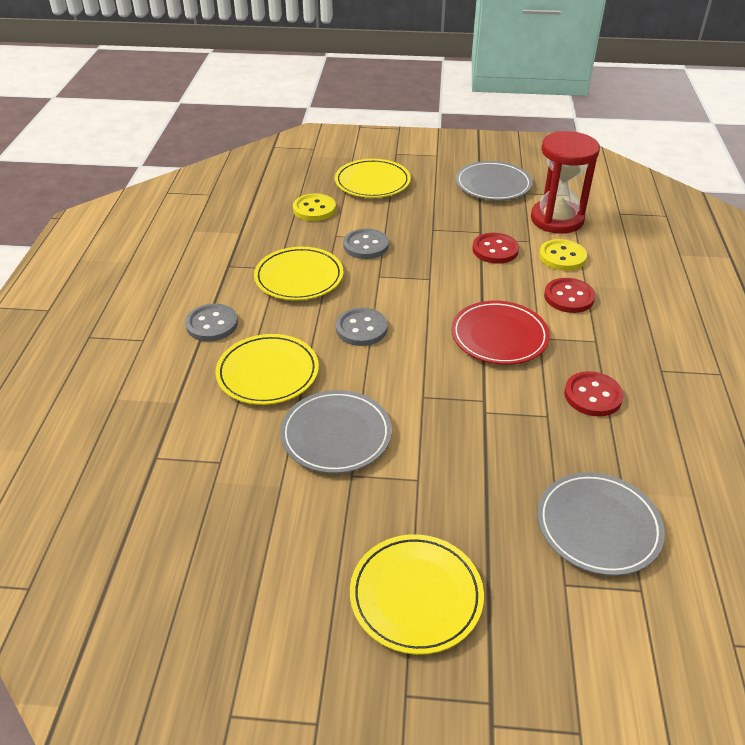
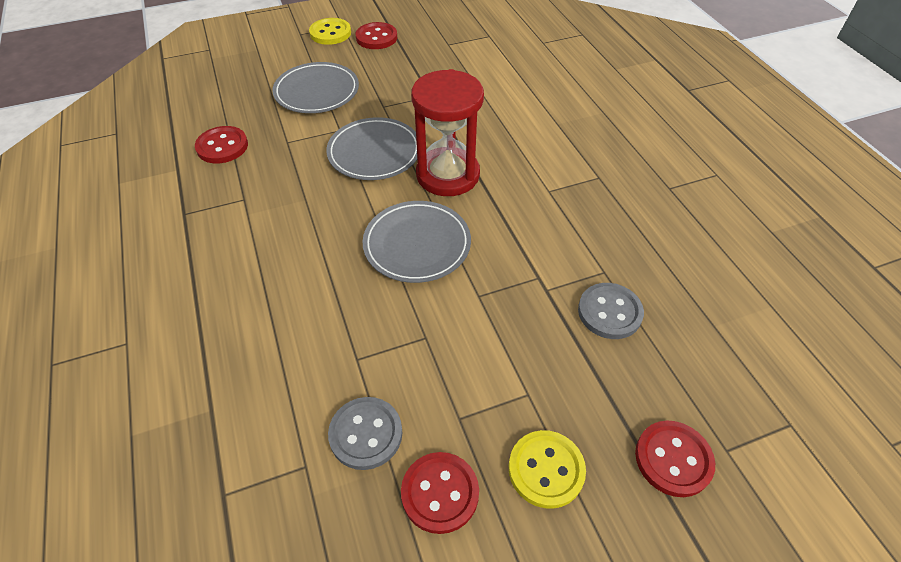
grey button: [185,303,238,341] [336,308,388,346] [343,228,389,259] = 3 -> [328,397,403,470] [578,283,644,339] = 2
red button: [472,233,519,264] [544,278,595,313] [564,371,624,417] = 3 -> [195,126,248,164] [355,22,397,49] [401,452,479,534] [635,420,715,497] = 4
red plate: [451,301,550,365] = 1 -> none = 0
yellow plate: [215,334,319,405] [254,247,344,300] [335,159,411,198] [350,534,484,655] = 4 -> none = 0

